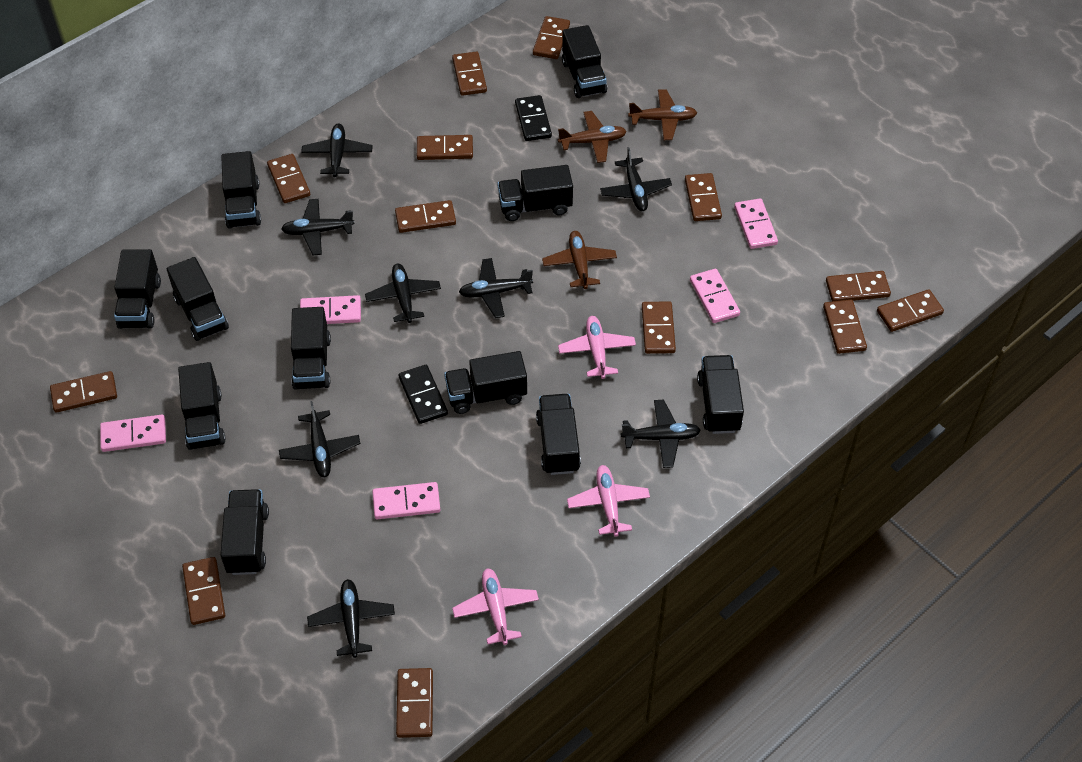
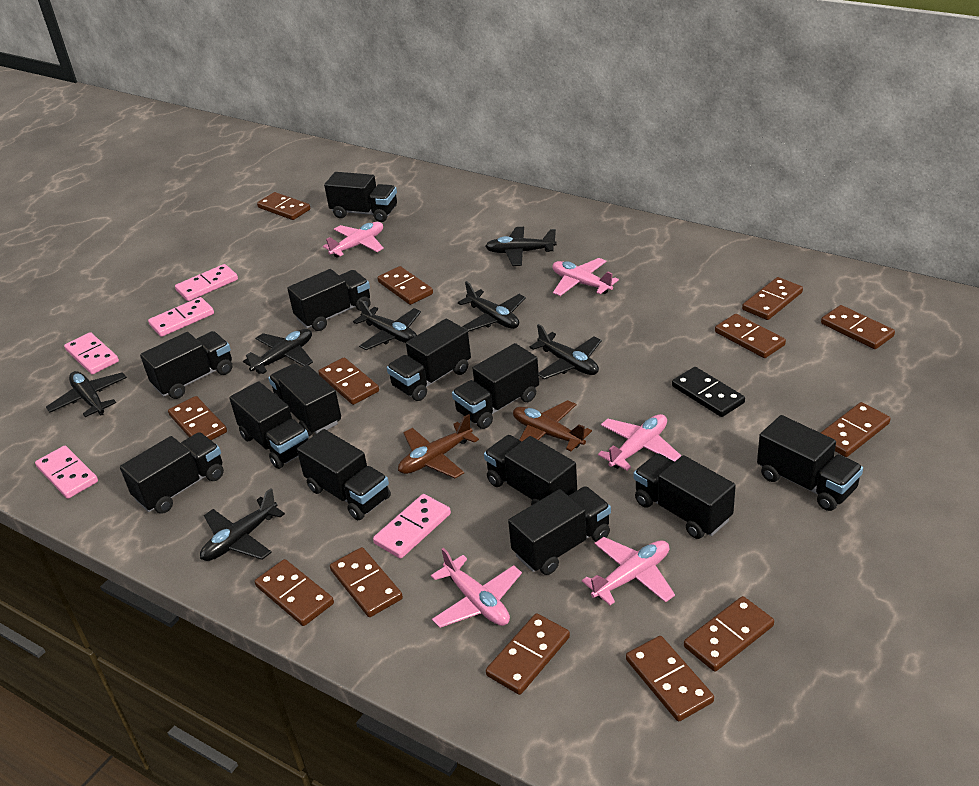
black domino: [399,365,448,424] [515,95,552,141] = 2 -> [672,367,745,417] = 1
black plane: [279,401,360,477] [281,199,354,255] [301,124,373,177] [307,579,395,658] [365,264,441,323] [459,258,533,318] [600,147,672,211] [621,400,701,468] = 8 -> [46,371,127,417] [200,488,285,561] [243,329,313,374] [353,300,421,350] [458,281,526,332] [485,227,557,266] [530,324,602,379] = 7
black truck: [114,249,161,329] [167,257,229,341] [178,362,226,450] [220,489,269,575] [221,151,261,229] [291,307,331,390] [444,351,527,414] [498,165,573,221] [536,394,581,475] [562,25,607,98] [697,355,744,434] = 11 -> [120,432,224,514] [140,331,232,399] [229,381,309,469] [268,364,341,436] [287,269,370,331] [297,429,391,520] [324,172,397,222] [387,319,471,401] [452,343,539,429] [484,435,577,505] [508,486,611,575] [634,453,736,539] [757,415,863,511] = 13
brown plane: [542,231,617,289] [558,111,627,163] [628,89,697,140] = 3 -> [398,414,479,478] [513,400,592,451] = 2
pink plane: [452,568,539,645] [558,316,636,379] [567,465,650,537] = 3 -> [323,222,384,258] [431,548,522,628] [552,258,619,296] [582,537,675,605] [598,414,681,471] = 5

